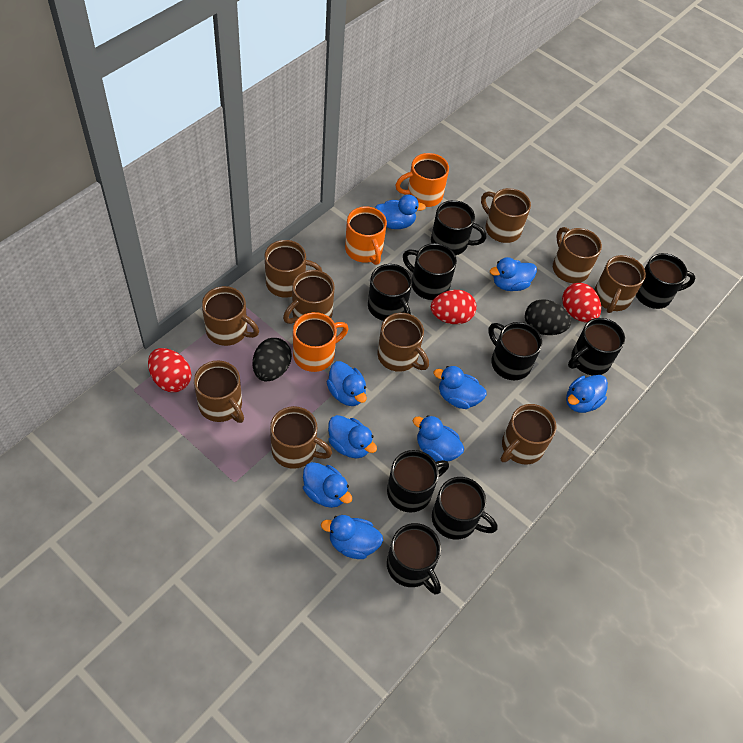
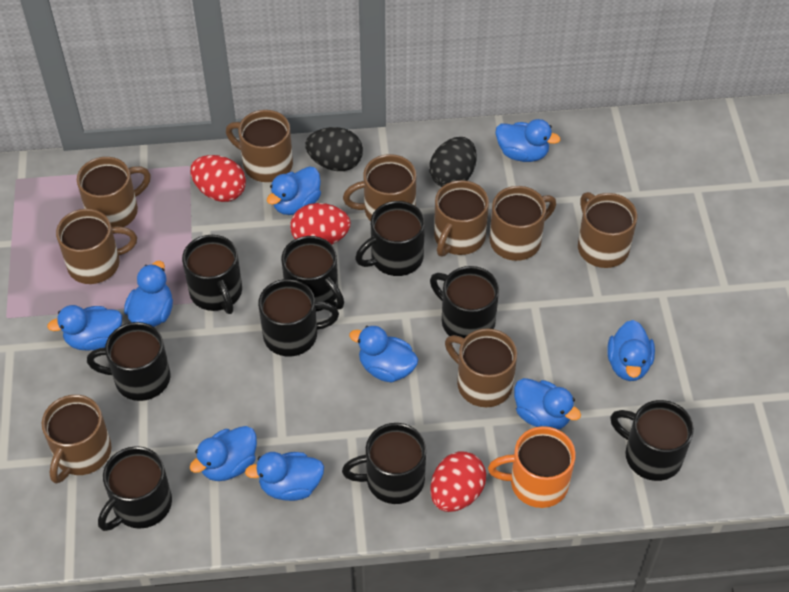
brown mug: [194,360,244,423] [202,286,259,346] [265,240,322,298] [270,406,332,469] [283,270,335,324] [378,313,429,372] [481,188,531,243] [501,404,556,464] [553,227,602,283] [594,255,646,313] = 10 -> [42,395,112,484] [56,209,137,284] [77,157,151,227] [226,110,293,182] [343,154,416,221] [434,180,489,257] [445,328,517,407] [490,186,556,261] [578,192,637,268] = 9
orange mug: [293,312,349,372] [345,206,387,265] [395,153,449,207] = 3 -> [488,426,576,508] = 1

